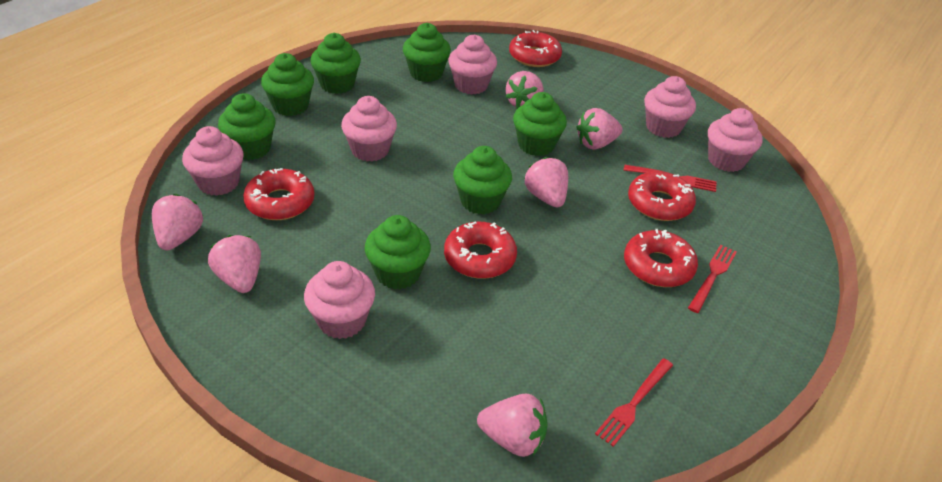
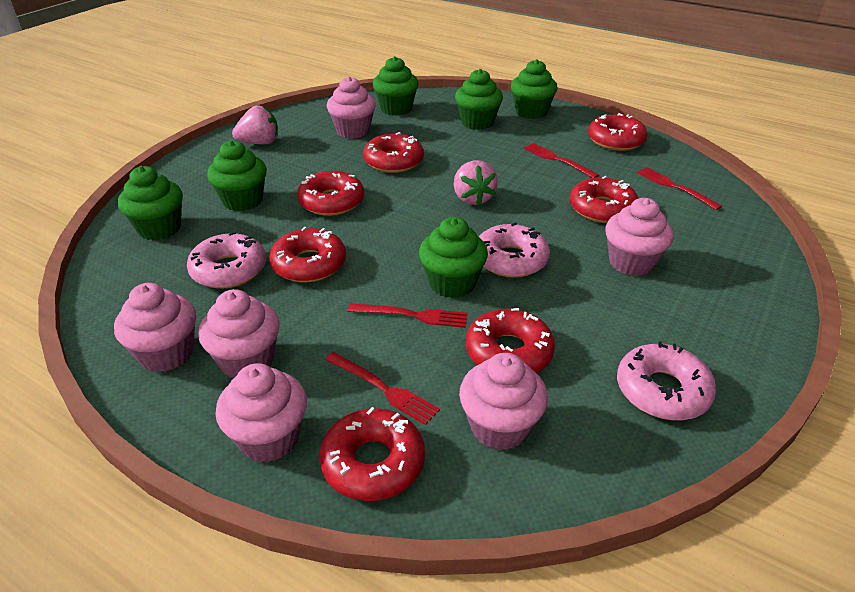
green cupcake: [218,93,276,160] [261,53,314,116] [311,33,361,94] [365,215,431,289] [403,23,451,82] [453,146,512,214] [513,92,567,156] = 7 -> [118,166,183,240] [207,140,267,211] [372,56,419,116] [419,217,488,298] [455,69,503,130] [511,59,558,119] = 6
pink donut: none = 0 -> [187,232,266,289] [479,222,550,278] [617,341,716,420] = 3
pink strawberry: [152,194,203,251] [208,235,261,293] [477,393,548,457] [506,71,544,109] [525,157,568,207] [576,108,623,150] = 6 -> [232,105,278,144] [454,160,498,205] = 2
red donut: [243,168,315,220] [444,221,517,279] [509,30,562,67] [624,229,698,287] [628,171,696,221] = 5 -> [269,227,346,282] [297,171,364,216] [319,407,425,501] [363,132,424,173] [466,308,555,373] [570,176,638,223] [588,113,648,151] = 7
red fork: [595,358,673,447] [623,165,717,192] [688,245,737,313] = 3 -> [325,352,440,425] [348,303,468,328] [524,143,599,178] [637,167,722,210] = 4

